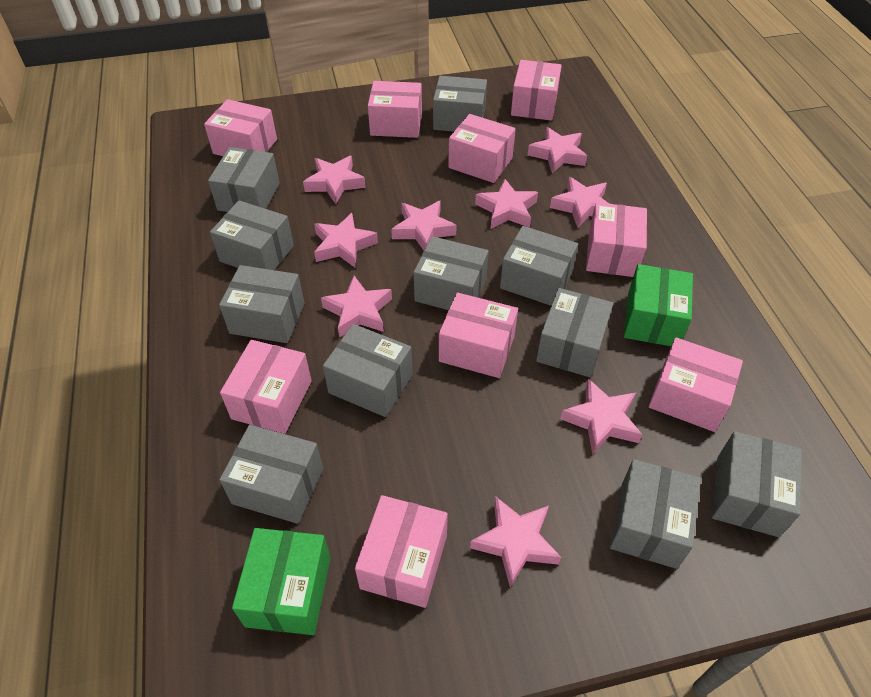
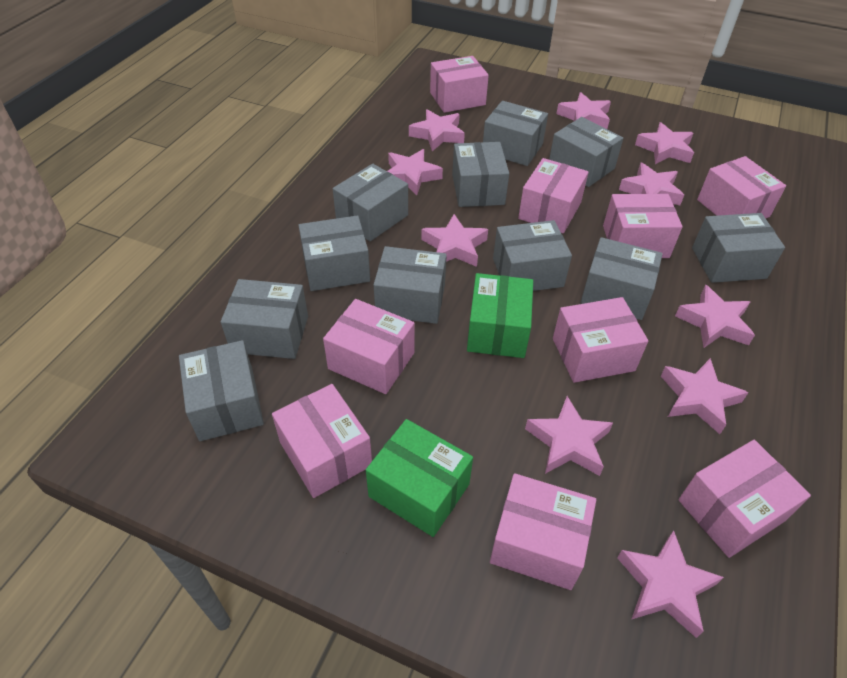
pink star: [303,156,366,204] [314,213,378,268] [321,276,392,338] [391,200,457,250] [470,496,562,587] [475,179,538,229] [528,127,587,173] [550,177,609,228] [561,379,643,455] = 9 -> [387,149,443,195] [409,109,465,151] [421,214,488,267] [525,396,613,476] [556,92,611,129] [617,531,724,638] [619,163,684,205] [635,122,694,164] [661,358,748,434] [675,285,755,348] = 10

